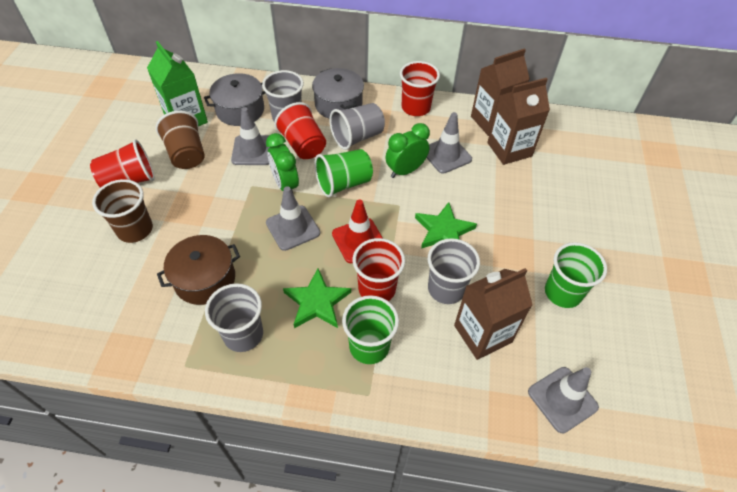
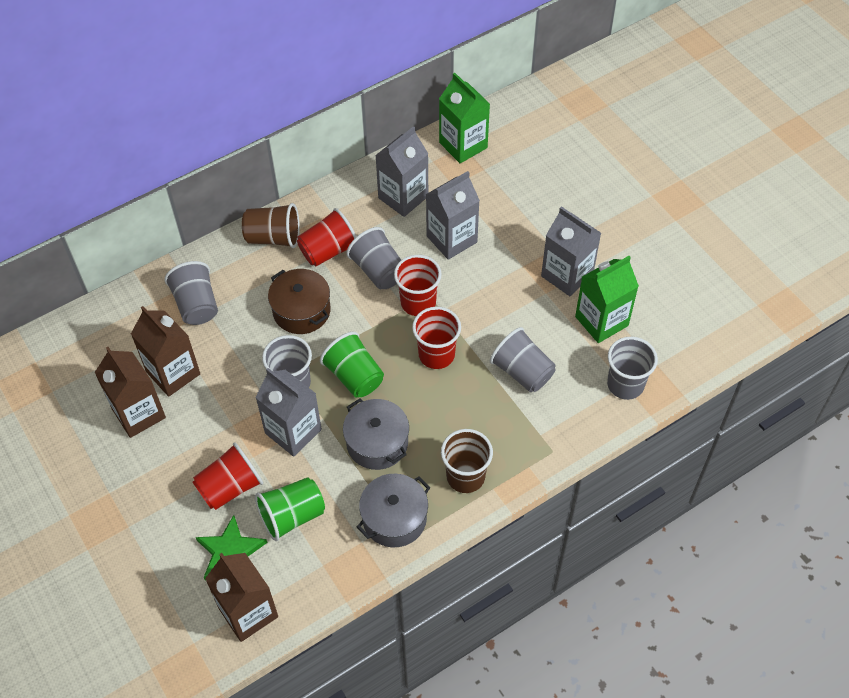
green carton: [147,41,208,126] = 1 -> [439,73,490,163] [575,256,639,343] = 2
green clock: [266,133,299,193] [385,123,430,178] = 2 -> none = 0
green cup: [315,149,373,198] [342,295,399,364] [545,242,607,308] = 3 -> [255,477,325,541] [320,332,384,397] = 2
green star: [283,269,351,328] [415,202,477,249] = 2 -> [196,515,267,580] = 1
grey carton: none = 0 -> [255,368,322,457] [375,126,428,217] [426,171,480,260] [541,206,601,296] = 4
grey cup: [205,283,263,352] [262,70,304,122] [329,103,385,150] [428,238,480,304] = 4 -> [164,261,218,325] [262,335,312,388] [346,227,401,289] [490,327,556,392] [607,337,658,400] = 5
grey traffic cone: [231,107,270,165] [266,186,320,251] [427,112,472,174] [528,367,599,433] = 4 -> none = 0
red traffic cone: [332,199,383,263] = 1 -> none = 0

